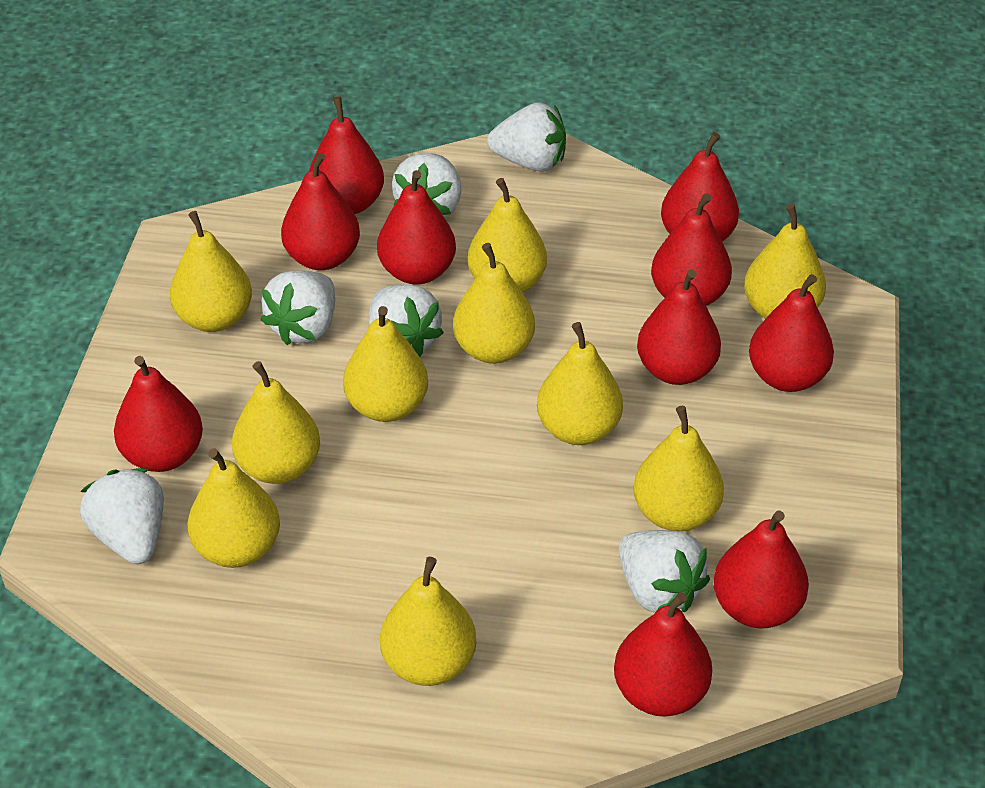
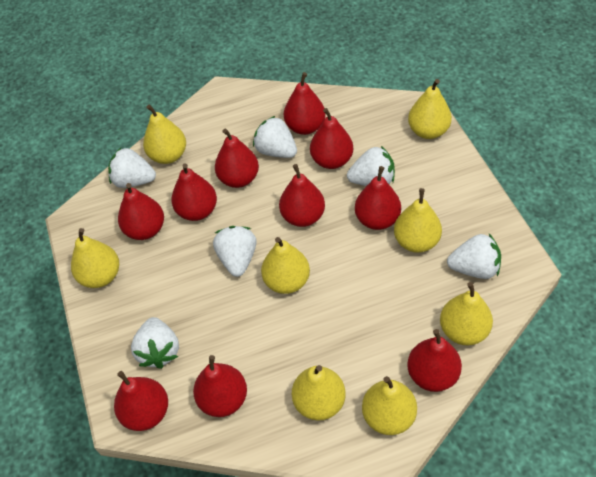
yellow pear: [170,211,252,332] [187,448,280,568] [232,361,320,484] [343,306,428,422] [380,557,476,686] [453,243,535,364] [468,178,547,293] [537,322,623,445] [633,406,724,532] [744,204,826,319] = 10 -> [71,228,119,288] [143,104,186,164] [261,237,310,294] [292,365,346,421] [362,376,417,435] [394,188,442,253] [408,79,452,139] [440,282,493,346] = 8

